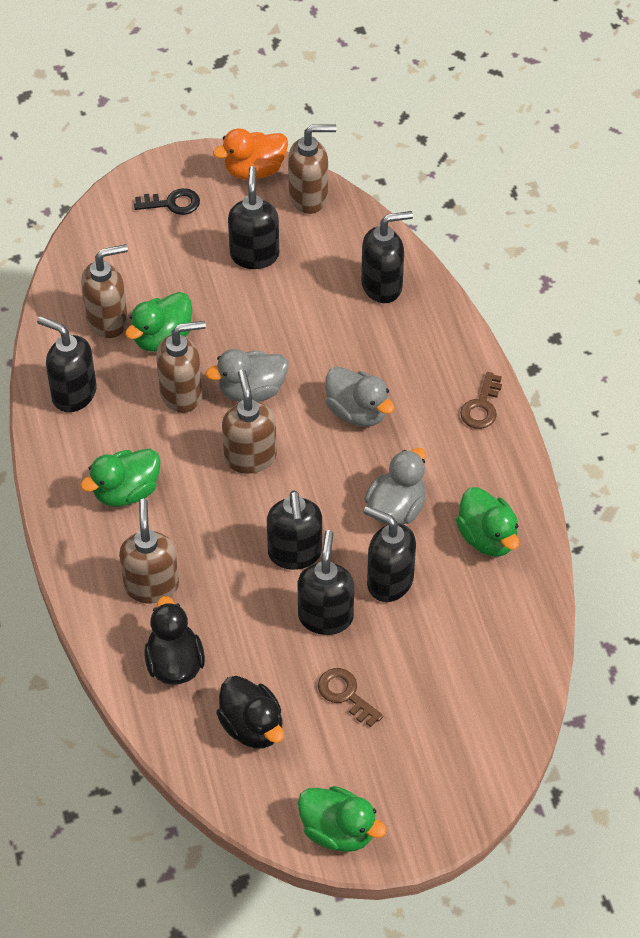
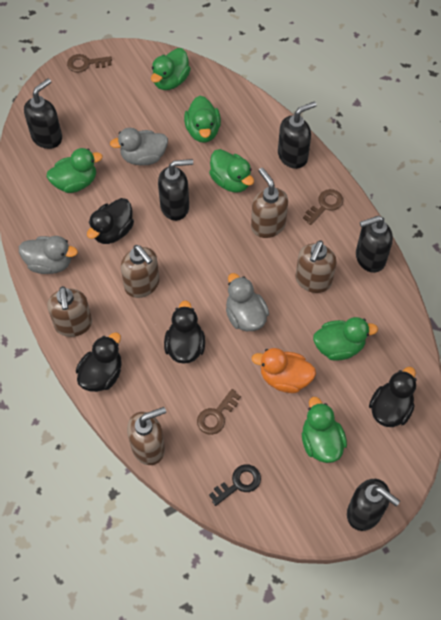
black duck: [144,596,205,685] [216,676,284,748] = 2 -> [76,332,122,392] [87,198,134,244] [164,300,205,364] [369,367,416,427] = 4
black soap dispenser: [37,316,97,412] [228,166,279,269] [267,490,322,570] [297,530,354,635] [361,211,413,303] [363,506,416,602] = 6 -> [24,78,62,149] [158,159,193,221] [278,101,317,169] [347,479,400,531] [356,216,393,273] = 5
brown key: [318,668,384,727] [460,372,502,429] = 2 -> [67,54,112,73] [197,389,241,435] [303,189,343,225] = 3
green duck: [80,449,160,507] [125,292,192,352] [298,786,387,852] [456,487,520,557] = 4 -> [47,148,103,193] [151,48,191,90] [184,96,221,143] [209,149,254,193] [302,397,347,463] [313,317,378,361] = 6

